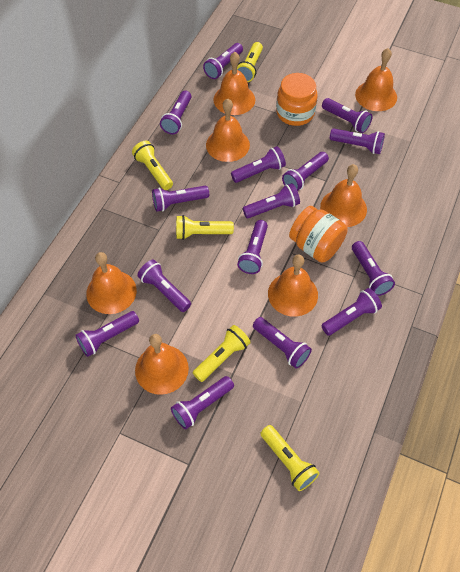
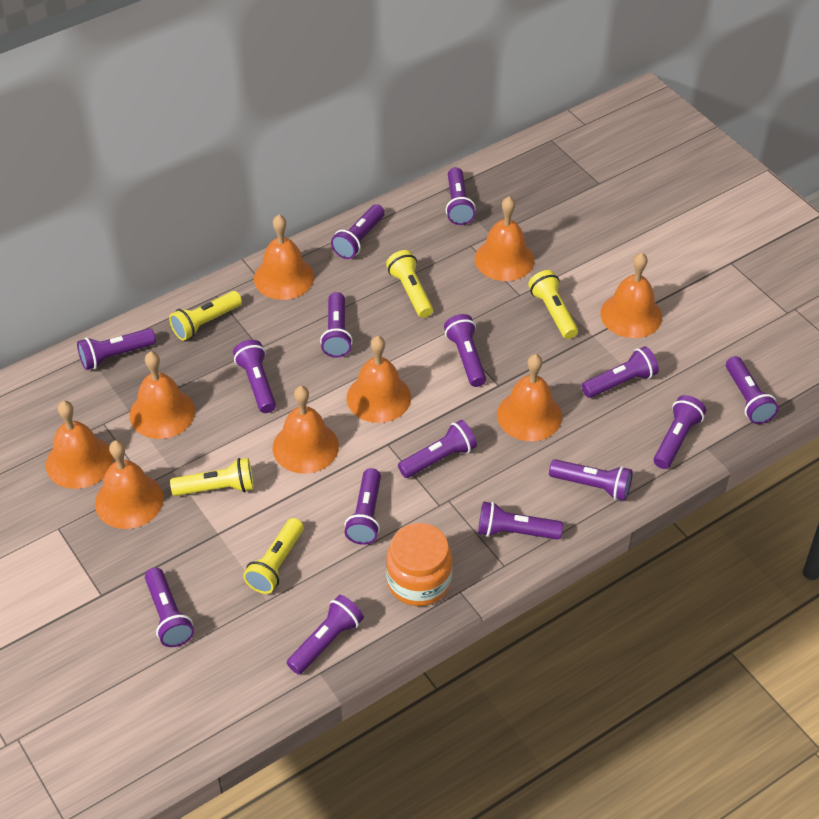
orange bell: [86,252,137,314] [135,334,189,395] [206,98,250,162] [213,52,255,115] [268,255,318,317] [320,164,367,227] [355,48,397,111] = 7 -> [46,401,113,489] [95,440,164,529] [130,352,195,439] [254,215,314,300] [273,386,339,474] [347,336,411,423] [475,196,534,281] [497,354,562,441] [600,253,662,338] = 9
orange jar: [276,73,318,126] [289,206,348,263] = 2 -> [386,523,453,606] = 1

